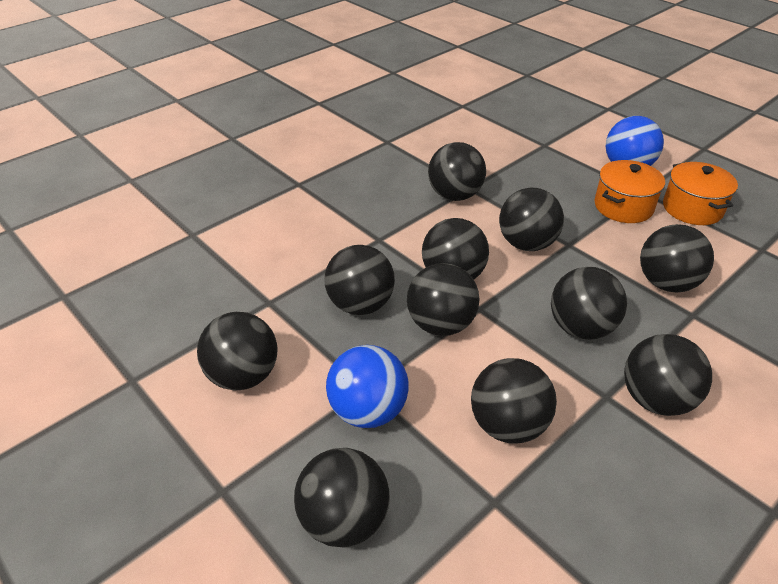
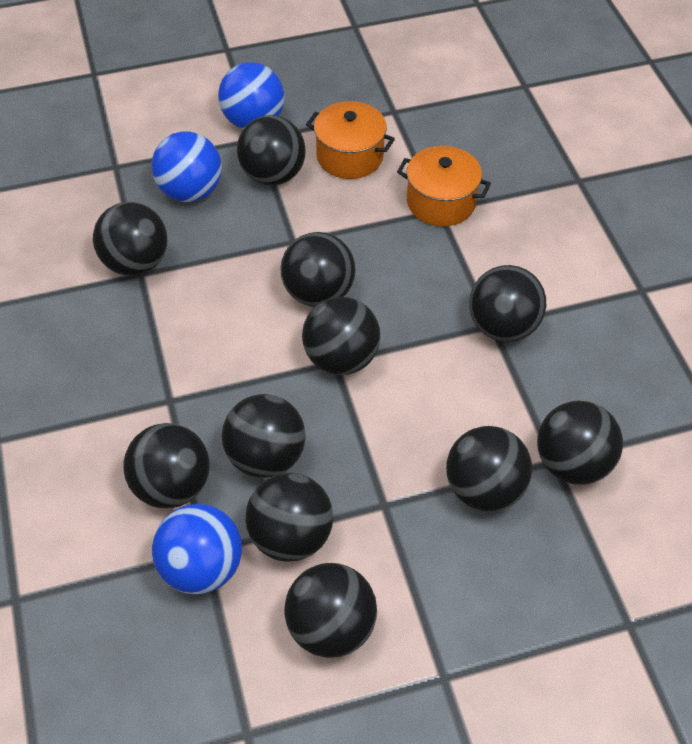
blue ball: [326,345,409,428] [606,116,664,166] = 2 -> [152,131,222,202] [152,504,242,595] [218,62,284,129] = 3

